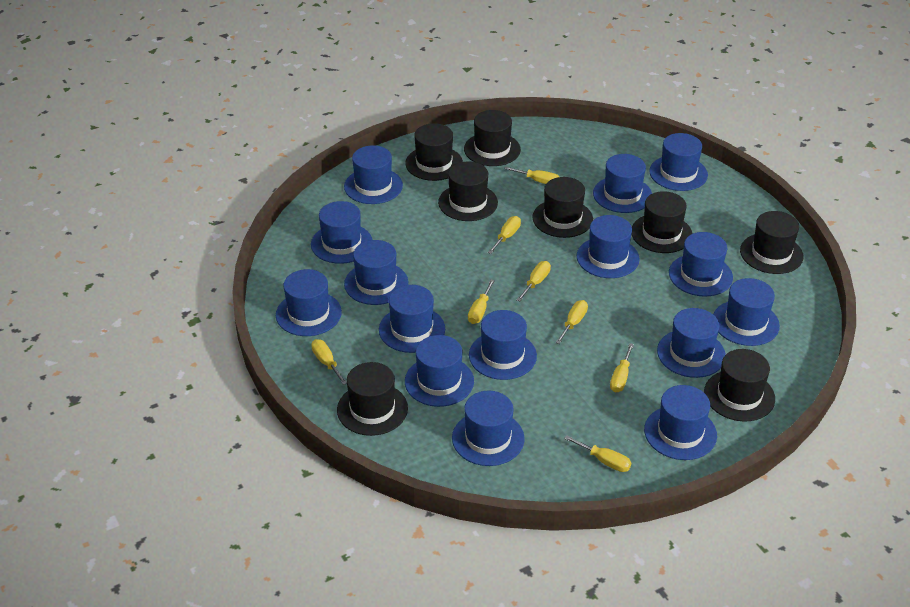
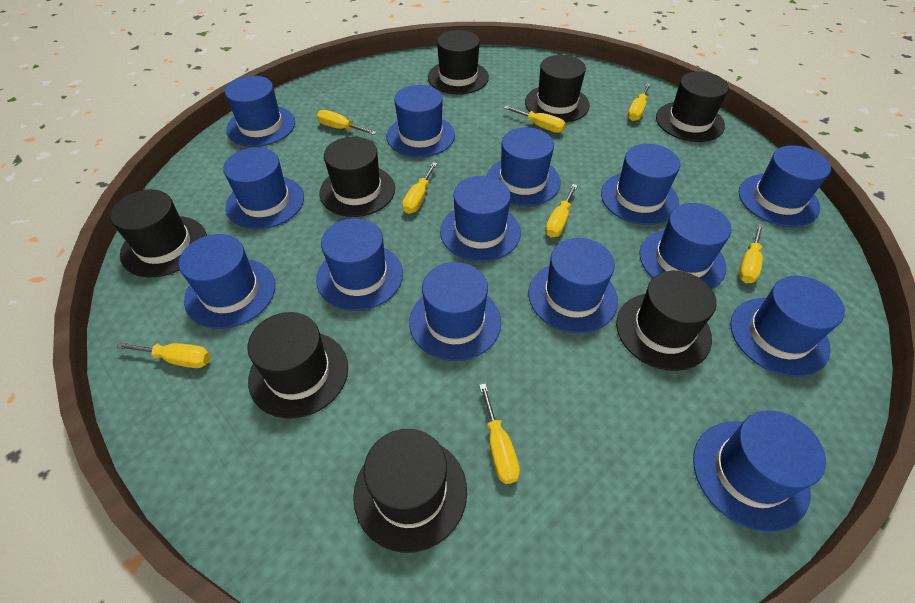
blue hat: [276,269,342,336] [311,201,372,264] [344,145,403,204] [344,240,408,305] [379,285,445,353] [405,335,474,407] [452,391,525,466] [469,310,537,380] [577,215,640,278] [593,154,652,213] [644,385,717,460] [649,133,708,191] [657,308,726,378] [669,232,733,297] [713,278,780,346] = 15 -> [178,234,275,329] [223,147,304,229] [225,76,295,147] [316,218,403,311] [387,85,455,157] [409,262,501,361] [440,176,521,262] [487,127,561,206] [529,238,618,333] [601,144,680,225] [639,203,731,289] [693,411,826,532] [730,276,845,377] [739,145,831,227] = 14

